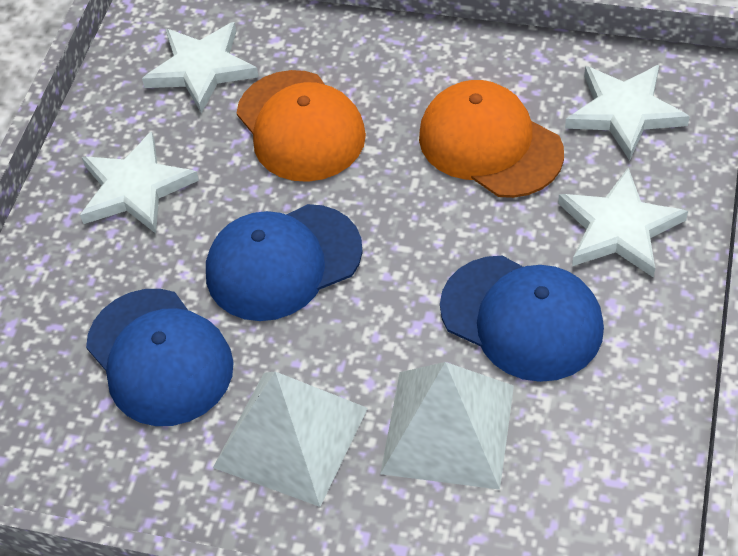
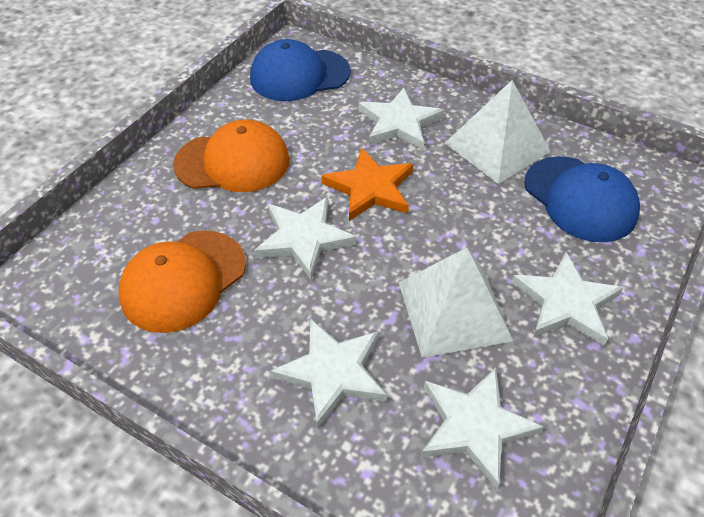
blue cap: [86,289,234,426] [206,204,363,321] [440,256,604,382] = 3 -> [250,39,351,101] [524,156,640,242] = 2
orange star: none = 0 -> [322,147,414,221] = 1
white star: [80,131,199,234] [142,22,259,113] [558,168,688,278] [565,65,690,161] = 4 -> [254,197,356,280] [270,318,387,429] [359,88,444,150] [421,368,543,489] [511,252,623,346] = 5

